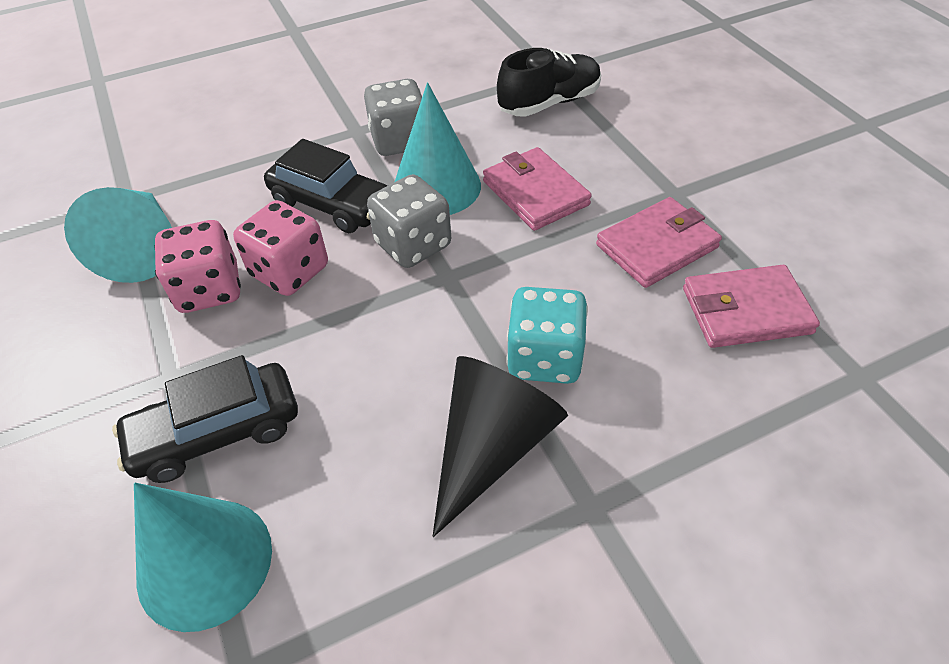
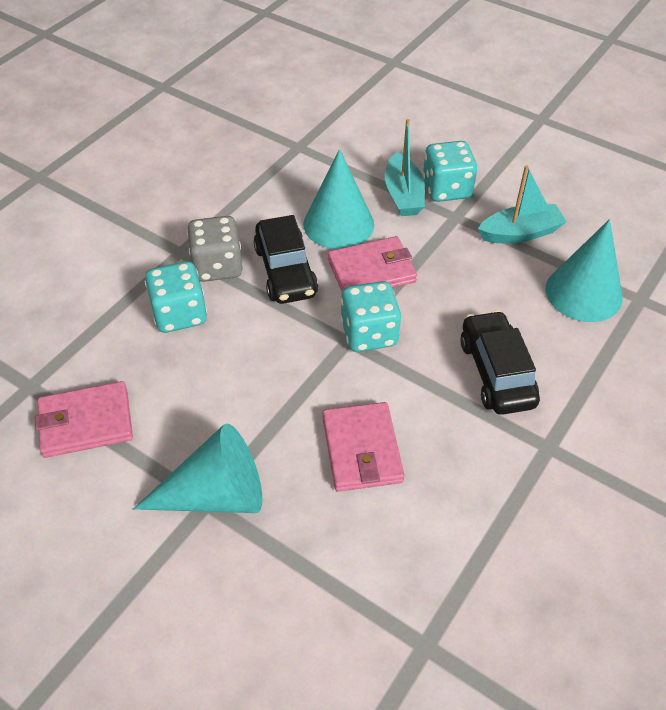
black cone: [432,356,568,537] = 1 -> none = 0
black shoe: [497,48,601,117] = 1 -> none = 0
grey dice: [364,79,422,156] [367,174,451,268] = 2 -> [187,216,243,282] = 1
pink dice: [154,220,241,313] [233,200,328,296] = 2 -> none = 0
turquoise boat: none = 0 -> [385,119,425,216] [478,165,567,243] = 2
turquoise dice: [506,287,588,384] = 1 -> [145,261,207,333] [340,281,401,352] [423,141,478,202] = 3

